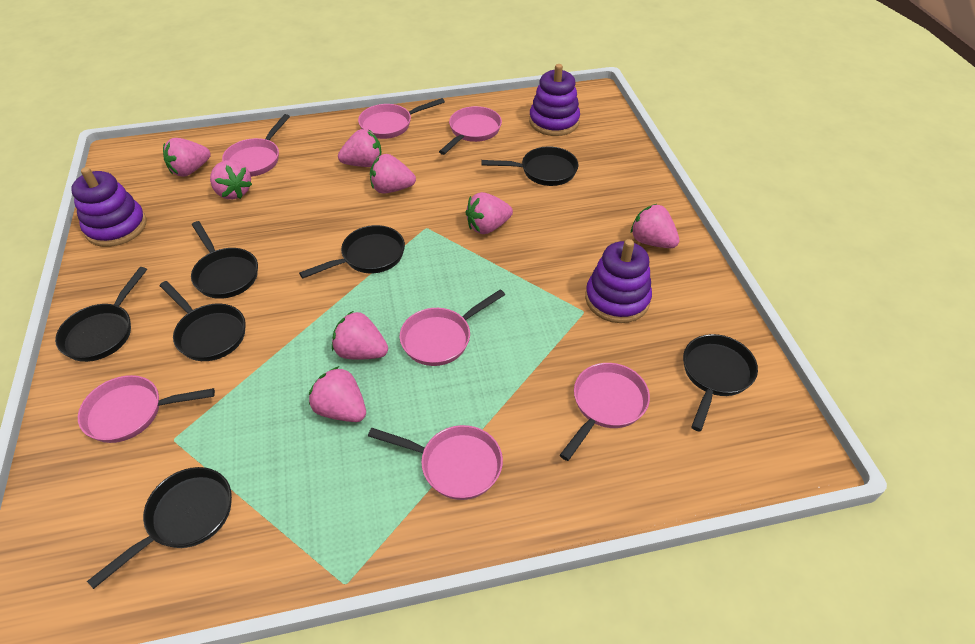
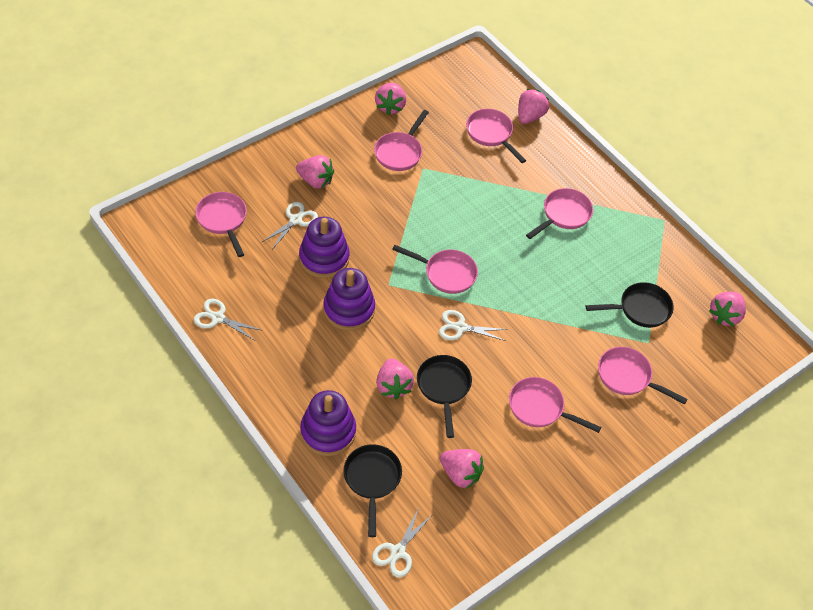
black pan: [55,267,147,362] [87,467,232,589] [160,281,246,361] [191,221,258,299] [299,225,405,278] [481,146,578,186] [683,334,758,432] = 7 -> [343,444,402,537] [417,355,472,438] [585,282,674,328] = 3
pink strawberry: [163,138,211,177] [210,160,252,199] [309,366,366,422] [332,311,388,360] [338,129,381,167] [370,154,416,193] [466,192,513,234] [631,204,679,248] = 8 -> [296,155,334,189] [375,83,406,115] [376,358,414,399] [440,449,484,489] [518,89,549,124] [709,292,746,326] = 6
white scissors: none = 0 -> [193,299,263,340] [262,202,318,250] [372,510,432,577] [439,310,508,341] = 4

